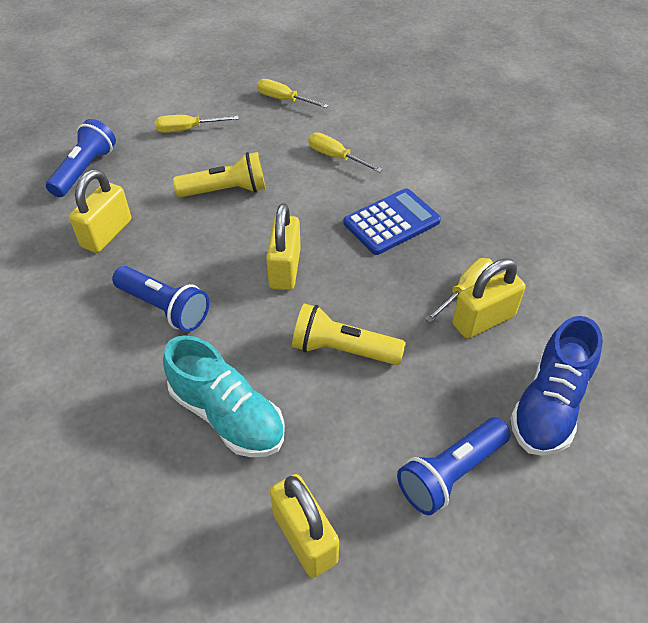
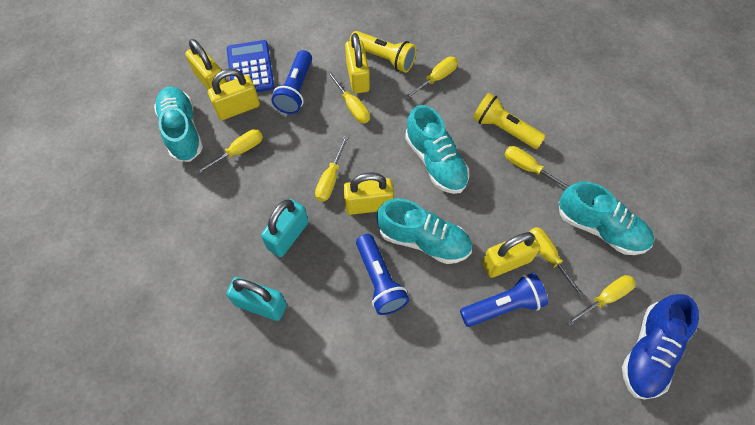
turquoise padlock: none = 0 -> [226,277,287,321] [261,199,308,257] = 2
turquoise shoe: [163,335,285,457] = 1 -> [154,87,203,162] [377,198,472,264] [405,105,469,194] [559,181,654,255] = 4
yellow padlock: [69,169,131,253] [266,203,301,290] [270,474,339,578] [452,258,525,339] = 4 -> [185,39,226,90] [208,69,260,120] [343,173,394,215] [345,33,370,94] [482,232,540,278] = 5
yellow screwdriver: [155,115,239,133] [257,79,329,108] [308,133,383,173] [425,258,493,323] = 4 -> [195,129,263,175] [315,136,349,202] [327,71,370,123] [404,57,458,100] [504,146,569,189] [529,227,585,298] [566,275,636,326] = 7

